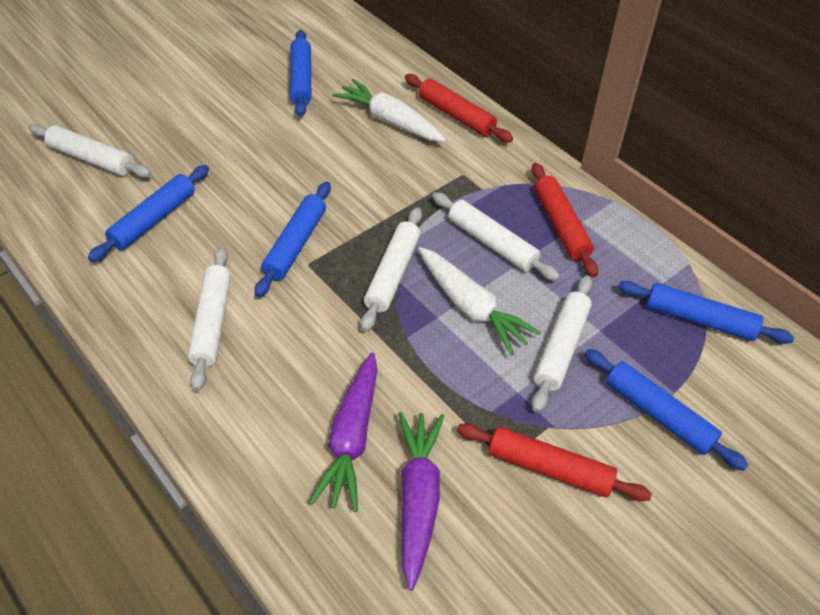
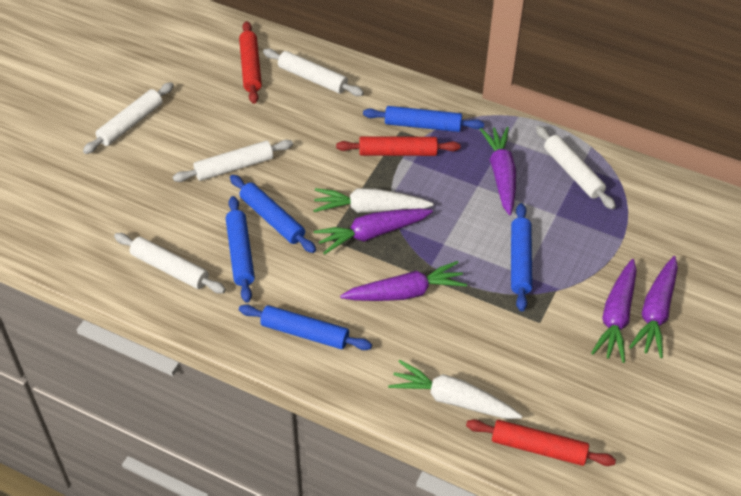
purple carrot: [309,352,377,512] [398,412,445,591] = 2 -> [314,208,433,255] [340,261,467,301] [480,127,516,215] [591,259,637,363] [629,256,678,358] = 5

